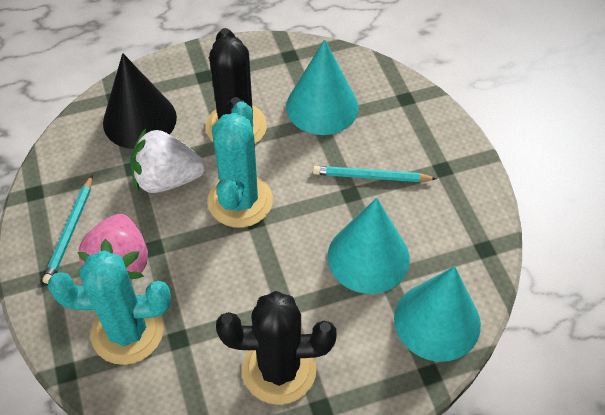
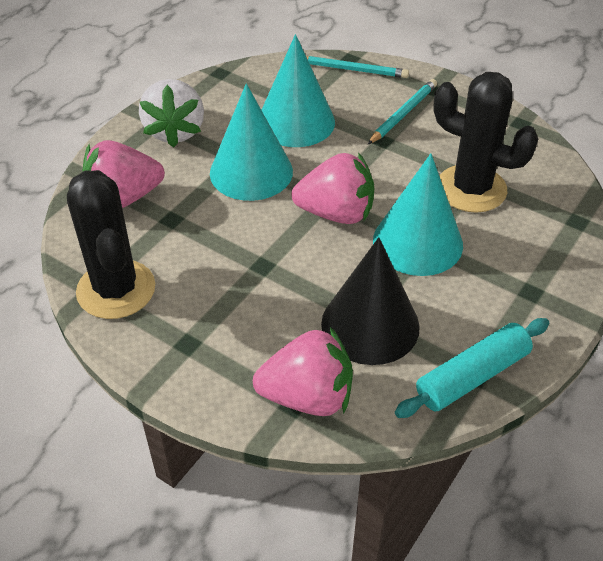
pink strawberry: [77,214,148,280] = 1 -> [82,140,165,208] [253,327,353,416] [291,152,374,224] = 3
turquoise cactus: [48,250,171,365] [207,101,273,228] = 2 -> none = 0
turquoise rolling pin: none = 0 -> [395,318,549,418] = 1

